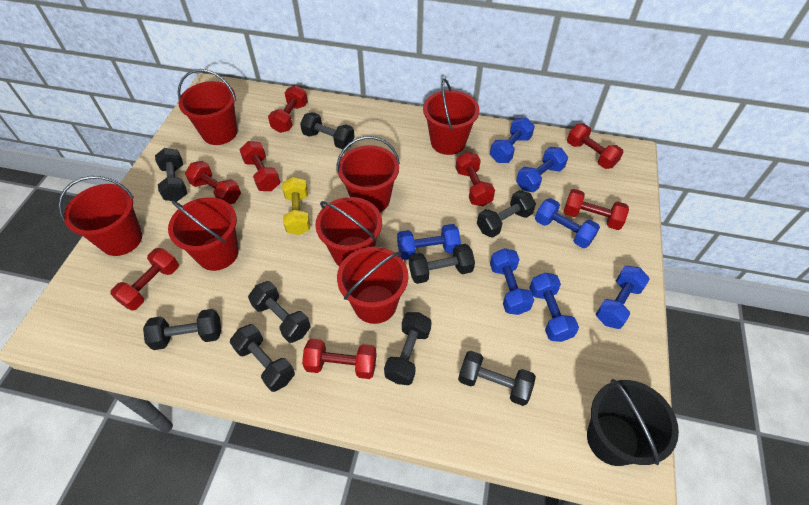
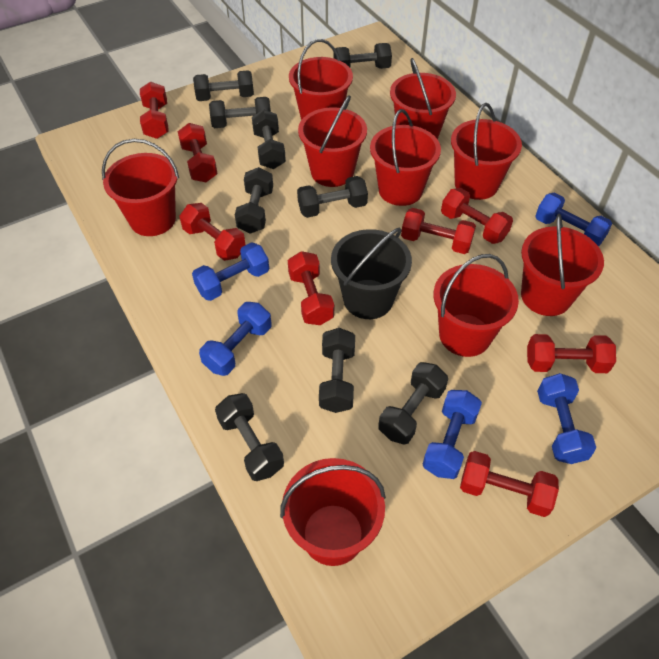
blue dumbbell: [397,224,461,260] [490,118,535,163] [490,248,534,315] [516,147,568,192] [529,273,579,342] [535,198,600,248] [596,266,650,329] = 7 -> [192,242,269,301] [199,302,271,376] [423,390,482,479] [536,193,612,246] [537,373,596,464] = 5
red bucket: [58,176,142,256] [168,197,239,271] [178,69,237,145] [315,197,382,267] [337,136,400,212] [337,247,408,324] [423,79,480,155] = 7 -> [102,139,179,236] [280,458,386,566] [289,39,353,120] [298,96,367,187] [370,109,441,206] [390,58,456,139] [434,254,519,357] [451,103,522,200] [521,214,604,316] = 9
yellow dumbbell: [282,177,310,235] = 1 -> none = 0

